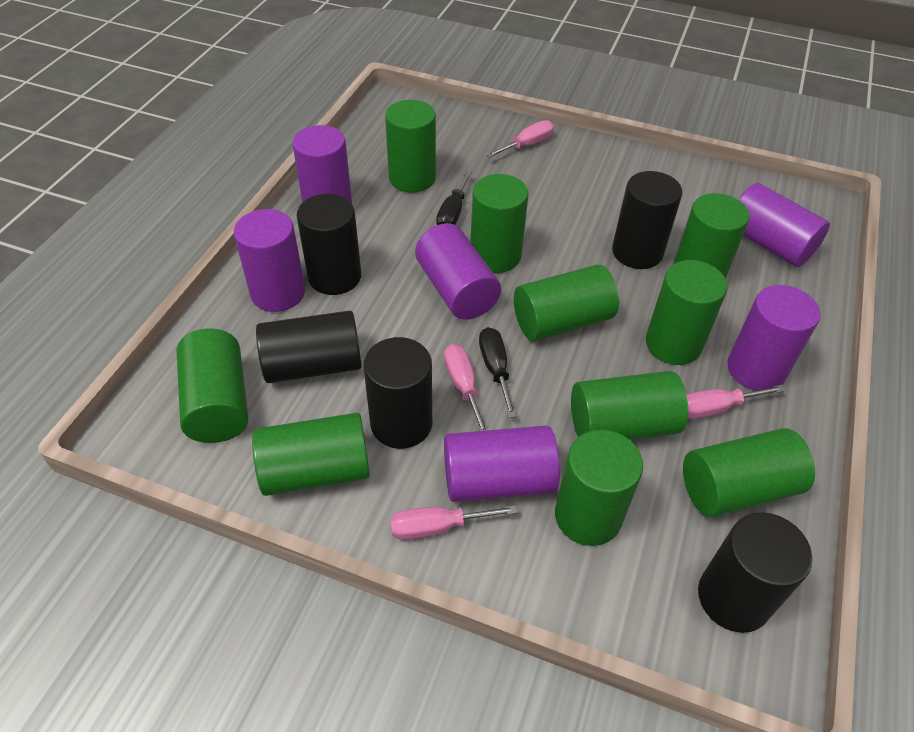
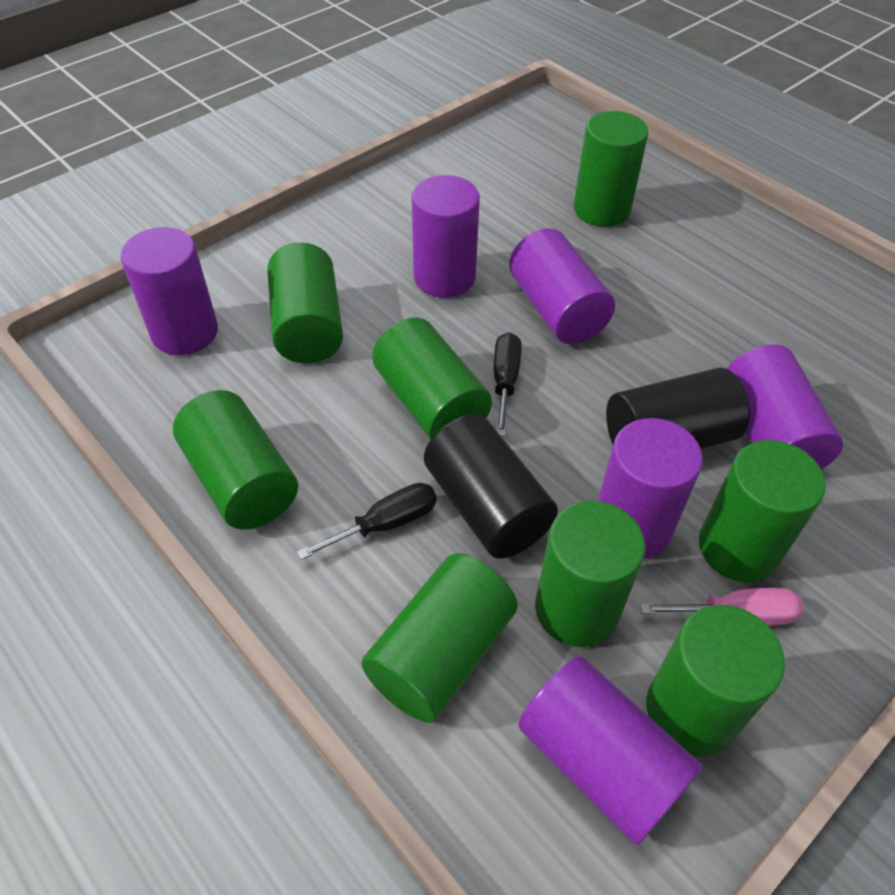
black cylinder: [256,311,361,383] [297,194,361,295] [363,337,432,449] [612,171,682,269] [698,512,813,633] = 5 -> [424,414,558,559] [606,367,750,449] = 2
green cylinder: [176,328,248,443] [252,413,370,496] [385,100,436,193] [470,174,528,273] [514,265,619,341] [555,429,643,546] [571,371,688,440] [646,260,728,365] [674,193,750,279] [683,428,815,517] = 10 -> [173,390,298,530] [267,242,343,363] [361,553,518,723] [372,318,492,439] [535,501,646,647] [574,111,649,227] [646,605,785,756] [699,440,826,582] = 8
pink screwdriver: [390,505,518,540] [444,344,488,431] [486,120,554,158] [687,385,786,419] = 4 -> [640,588,803,625] = 1

